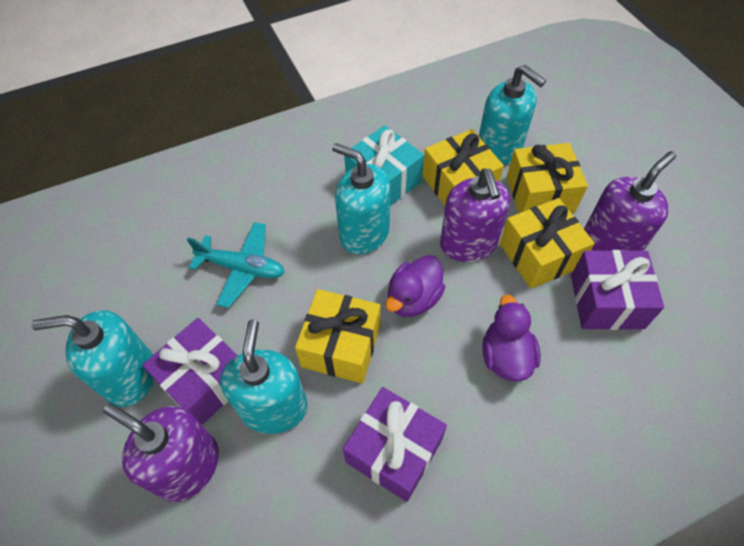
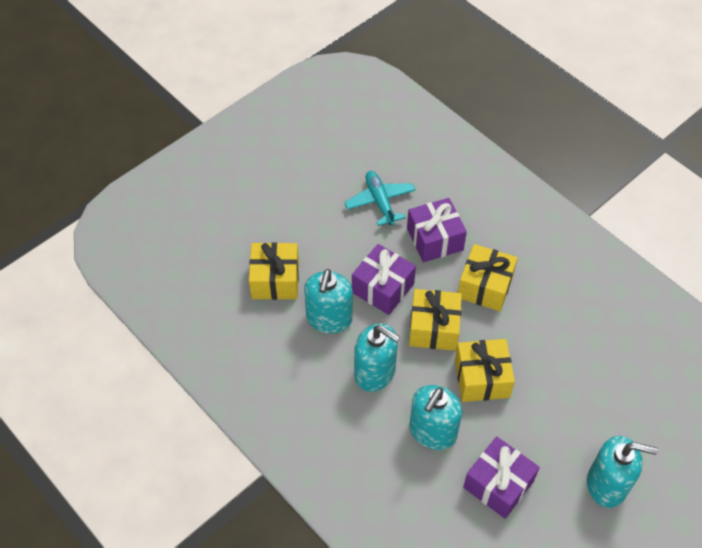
purple duck: [386,255,445,317] [482,294,541,382] = 2 -> none = 0
purple soap dispenser: [103,403,219,502] [440,168,510,262] [584,151,676,251] = 3 -> none = 0
turquoise gift: [344,125,424,206] = 1 -> none = 0

